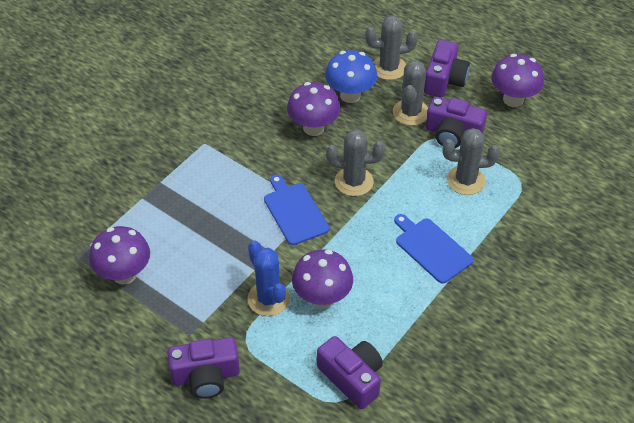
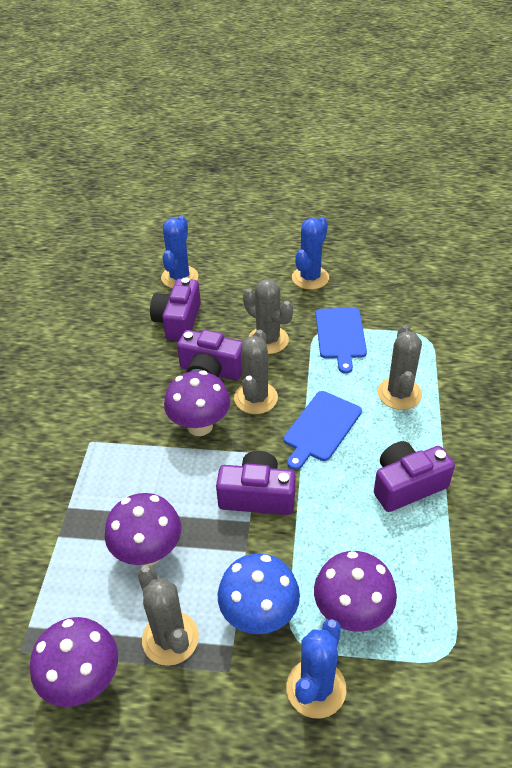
blue cactus: [247,240,290,316] = 1 -> [161,216,198,288] [286,619,346,718] [292,217,329,290] = 3

